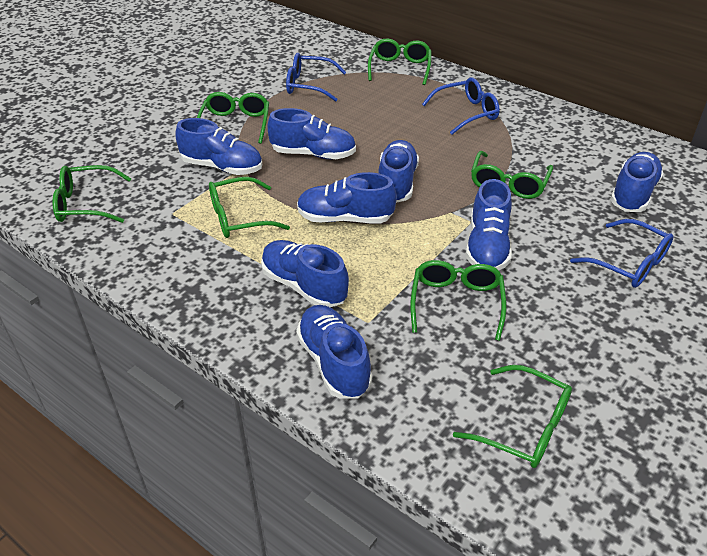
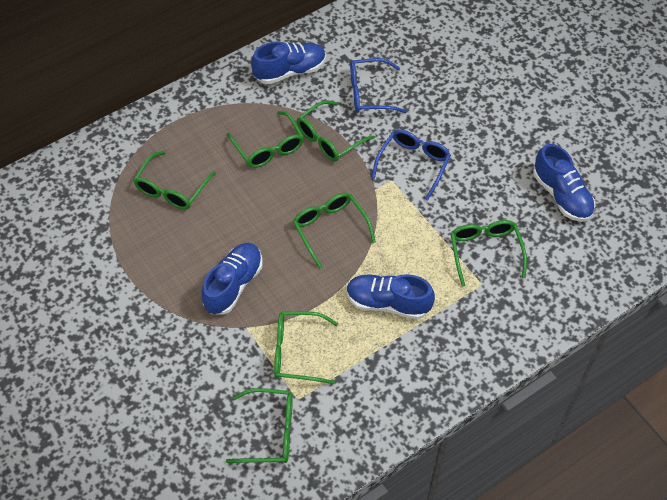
blue glasses: [286,53,346,102] [422,77,500,135] [570,219,674,288] = 3 -> [350,58,407,113] [371,129,451,201] = 2
blue shoe: [175,118,262,175] [261,240,349,307] [268,108,356,159] [296,305,372,399] [297,172,397,224] [378,140,419,203] [466,179,512,270] [610,152,664,212] = 8 -> [202,243,263,315] [251,41,326,84] [346,274,435,319] [533,144,595,222] = 4

